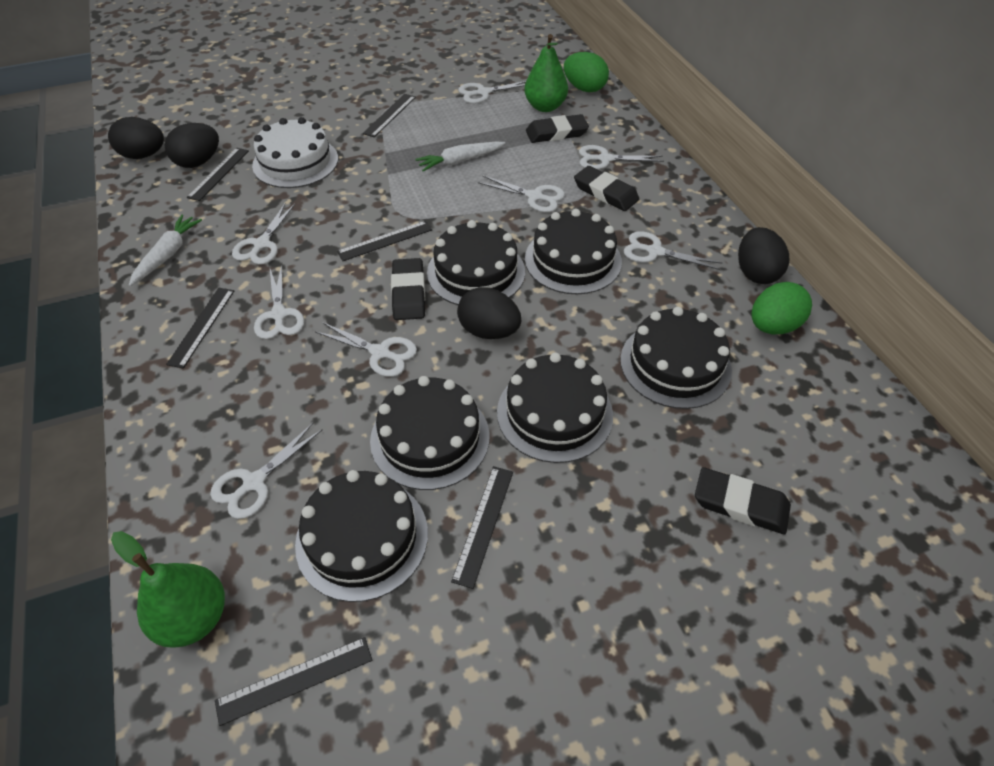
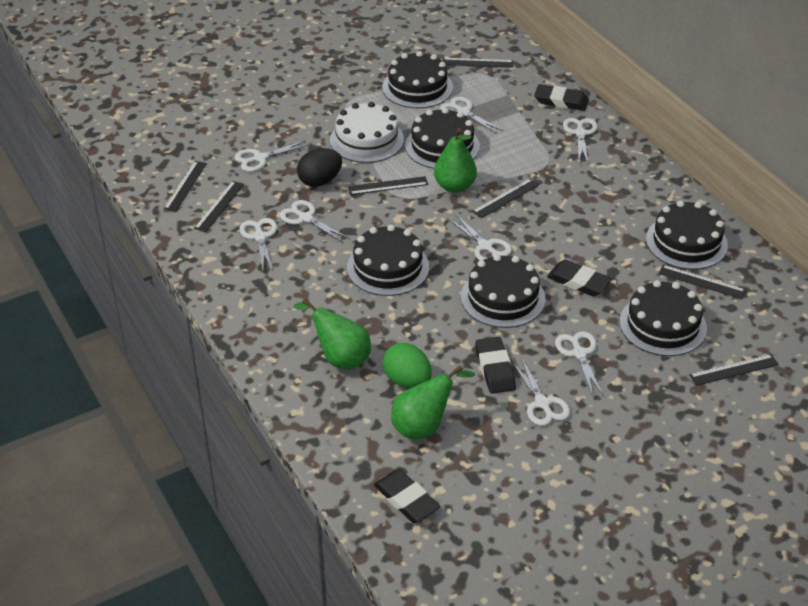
black egg: [108,117,164,159] [165,123,219,168] [457,287,521,339] [738,227,789,284] = 4 -> [297,148,342,187] = 1
black ruler: [166,288,234,368] [187,148,249,201] [215,637,372,726] [337,221,432,261] [363,94,416,137] [451,466,513,589] = 6 -> [164,161,207,212] [194,181,244,232] [348,176,428,195] [443,58,514,68] [472,178,539,218] [658,265,746,299] [689,354,779,386] = 7
green egg: [564,52,609,92] [751,282,812,334] = 2 -> [383,343,432,388] = 1
green pear: [111,531,225,648] [524,34,568,112] = 2 -> [294,299,371,370] [391,365,475,440] [434,128,477,193] = 3
white carrot: [129,215,202,286] [415,142,505,172] = 2 -> none = 0

